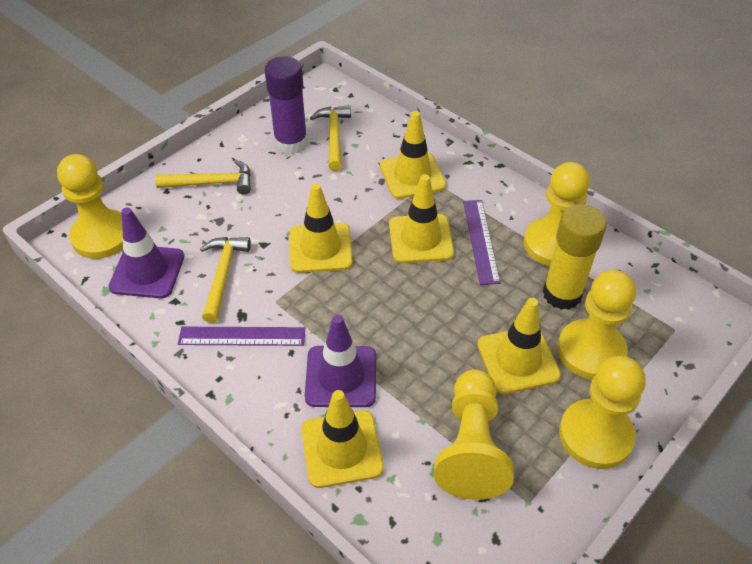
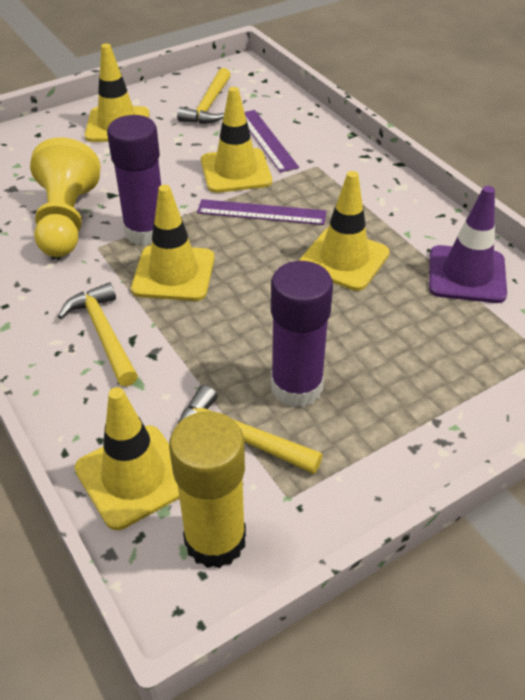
purple glue stick: [265,56,308,154] = 1 -> [107,115,161,246] [271,261,333,408] = 2
purple traffic cone: [108,207,184,298] [305,315,376,407] = 2 -> [429,186,507,303] = 1
yellow pawn: [57,154,123,259] [434,369,514,500] [524,162,590,266] [557,270,636,380] [559,356,646,469] = 5 -> [30,137,101,257] = 1

